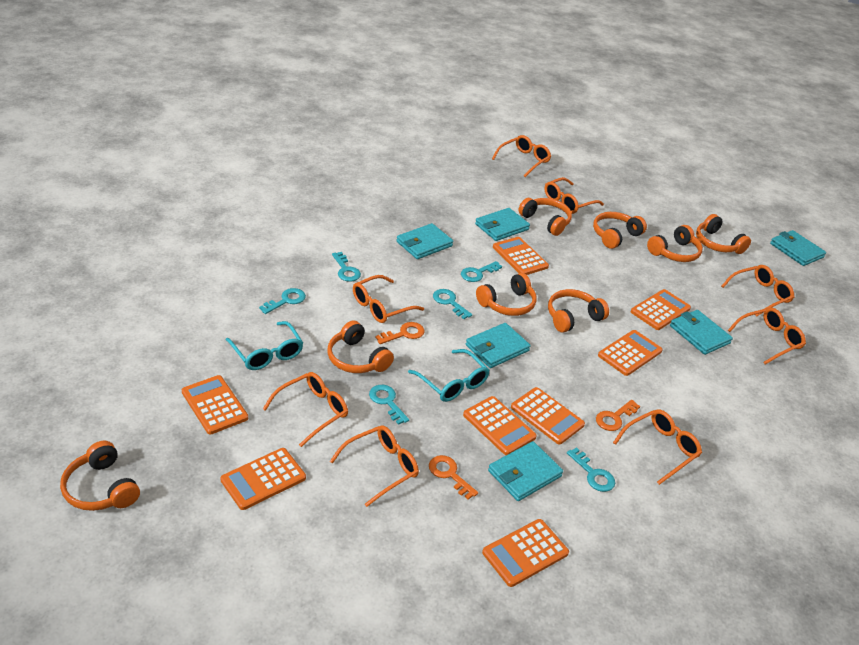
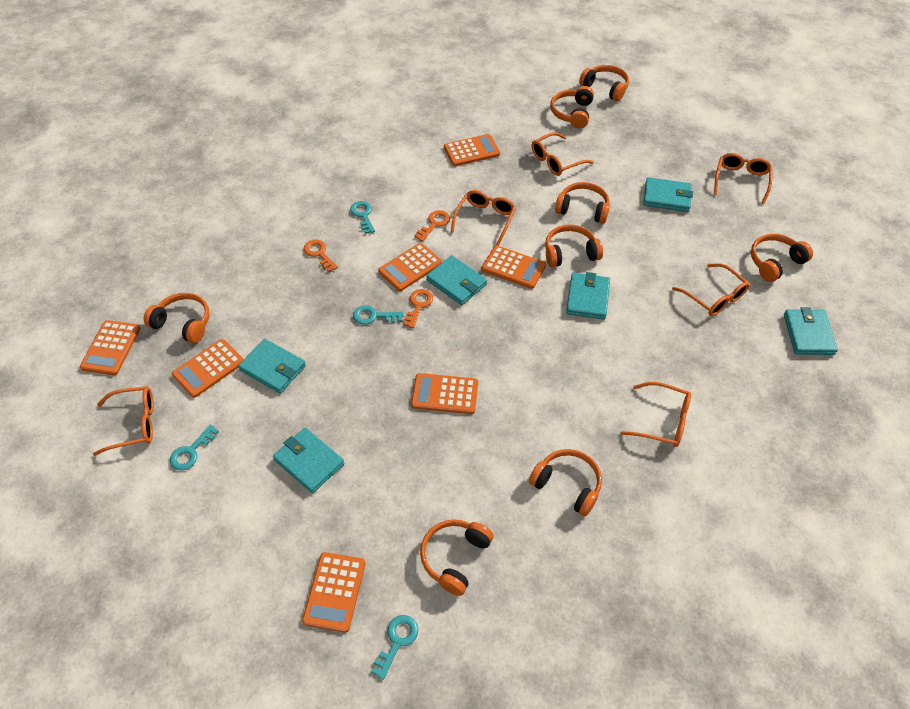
orange calculator: [182,375,248,435] [220,448,306,510] [463,396,537,455] [482,519,569,587] [493,237,549,275] [511,387,585,445] [598,330,663,376] [631,289,691,330] = 8 -> [80,320,141,375] [172,339,244,398] [302,552,366,633] [378,243,442,291] [411,373,478,414] [444,134,500,166] [482,246,546,289] = 7
orange glasses: [263,372,348,447] [330,425,419,507] [353,275,424,323] [492,135,551,177] [545,177,604,214] [613,409,702,485] [721,265,794,317] [728,308,806,364] = 8 -> [93,386,154,456] [451,190,516,246] [532,132,594,176] [620,382,691,447] [672,263,750,316] [714,153,772,204] = 6
turquoise glasses: [226,321,303,370] [408,349,490,402] = 2 -> none = 0
turquoise key: [259,288,306,314] [332,252,361,282] [369,385,409,425] [433,289,472,319] [461,261,502,282] [567,447,615,492] = 6 -> [170,424,219,470] [350,201,375,234] [353,305,404,325] [371,615,418,680] = 4

